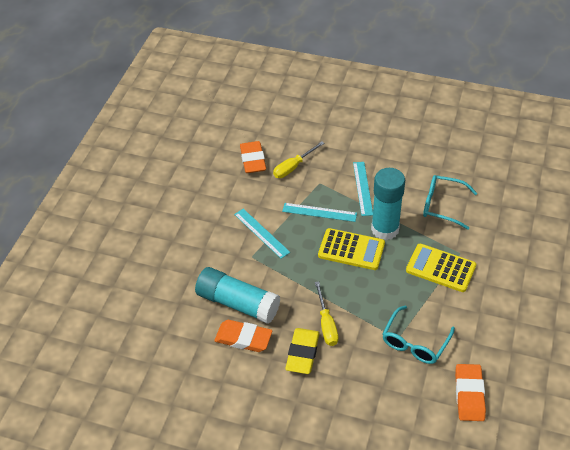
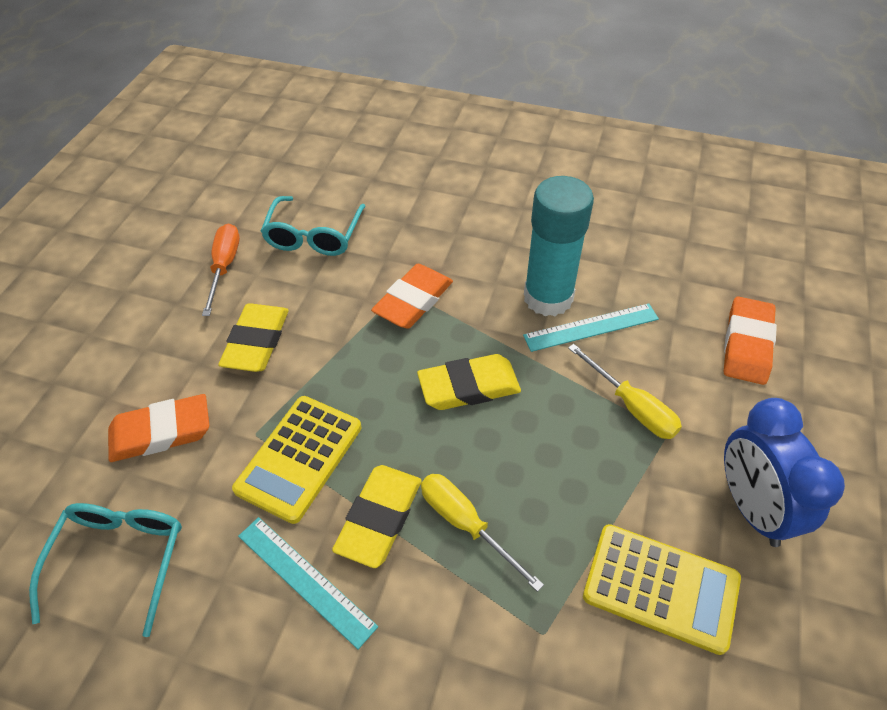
blue clock: none = 0 -> [724,398,845,547] = 1
orange screwdriver: none = 0 -> [202,223,240,316] = 1
turquoise glue stick: [195,267,280,324] [371,168,405,240] = 2 -> [524,176,594,316] = 1
turquoise ruler: [234,209,290,259] [282,203,357,222] [353,162,373,216] = 3 -> [238,517,378,649] [523,303,659,352] = 2
yellow eraser: [285,328,320,374] = 1 -> [218,303,289,372] [332,465,422,568] [417,354,521,410] = 3

